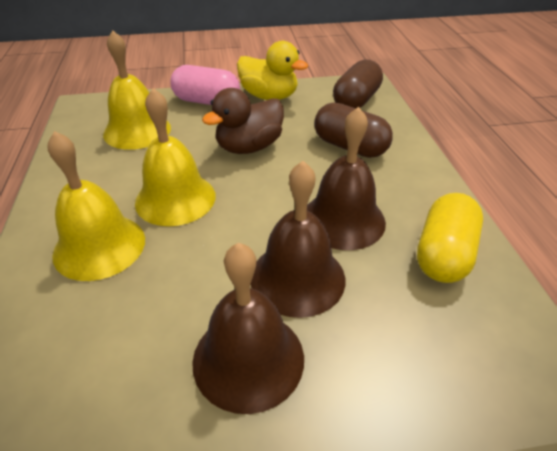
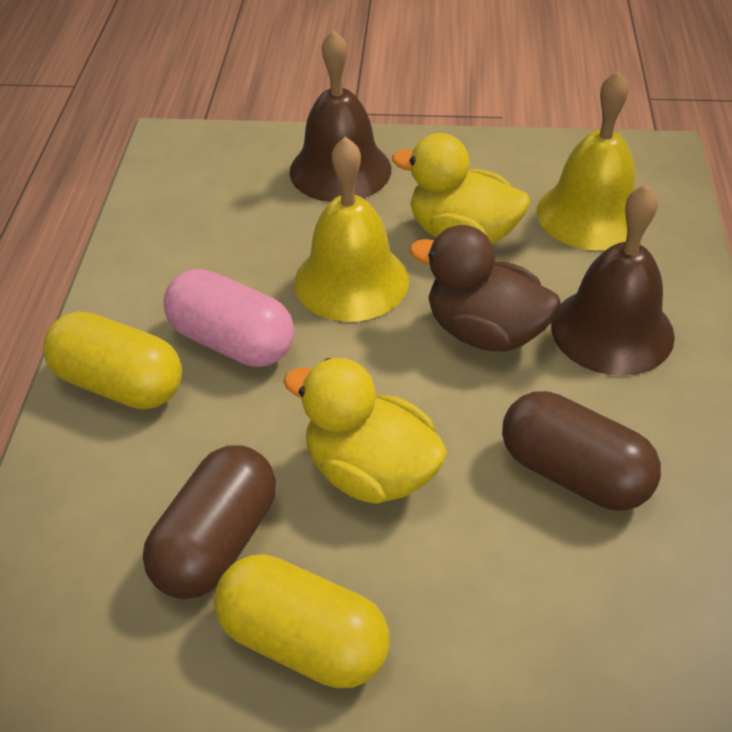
brown bell: [192,243,304,414] [251,161,345,318] [307,107,386,250] = 3 -> [290,30,391,202] [551,184,675,376] = 2
yellow bell: [48,131,145,281] [103,30,171,150] [135,88,216,226] = 3 -> [295,136,409,322] [537,71,635,250] = 2
yellow capsule: [417,193,483,283] = 1 -> [43,312,182,409] [214,554,390,688] = 2
yellow duck: [237,41,308,100] = 1 -> [283,358,447,504] [392,133,530,244] = 2

